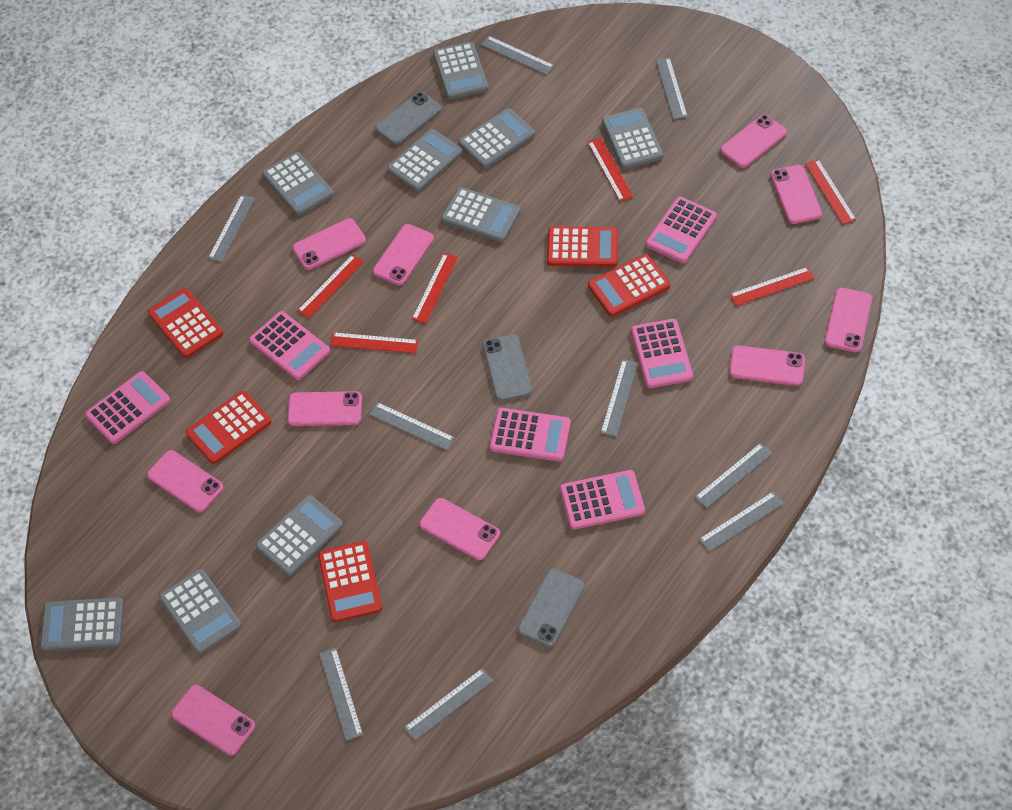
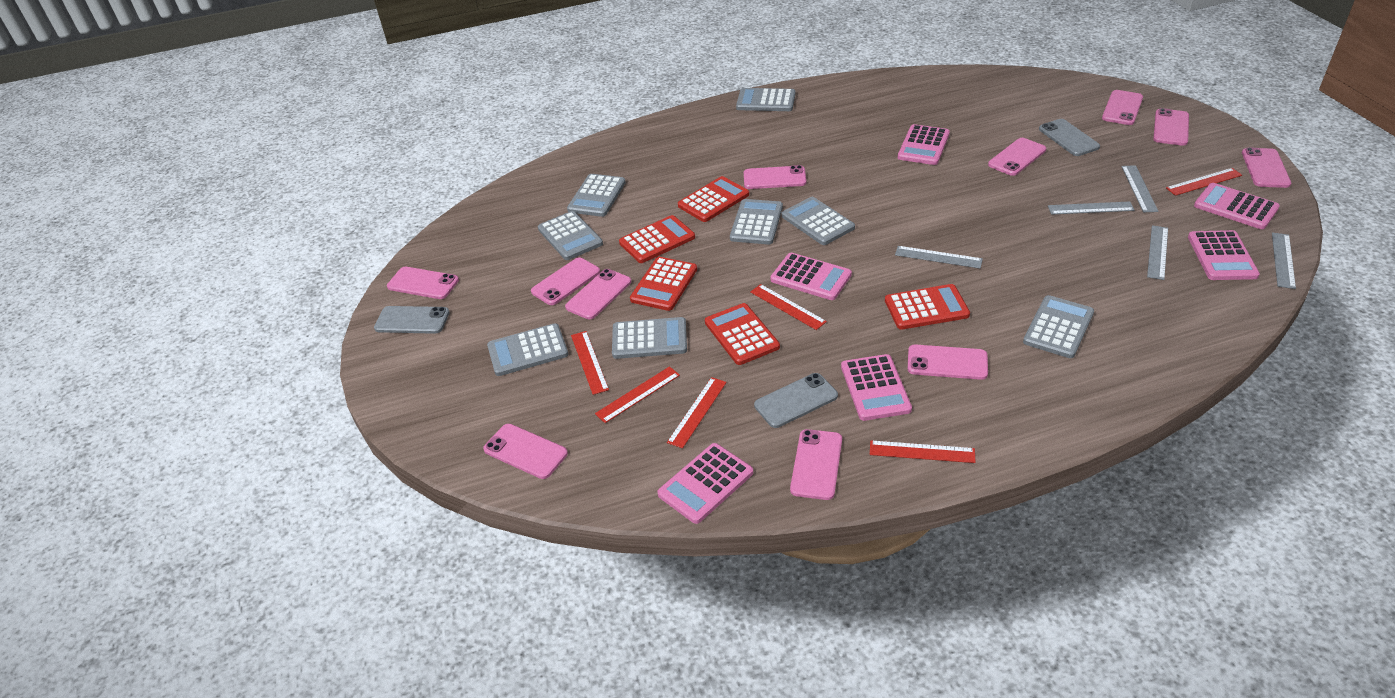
grey calculator: [40,597,124,652] [159,569,241,654] [256,495,343,576] [262,152,334,216] [387,129,463,192] [433,42,488,99] [441,187,521,242] [459,108,535,168] [602,108,663,169] = 9 -> [487,323,568,376] [538,211,603,260] [567,174,626,217] [612,317,687,359] [730,199,783,245] [736,88,796,111] [782,197,855,245] [1023,295,1094,358] = 8
grey ruler: [208,195,255,262] [319,648,363,741] [369,402,455,450] [404,668,493,741] [481,36,555,75] [601,359,638,437] [656,57,688,119] [695,443,772,508] [699,491,784,552] = 9 -> [895,246,983,268] [1048,202,1134,215] [1121,165,1159,212] [1147,225,1168,280] [1272,232,1296,289] = 5
pink phone: [147,450,224,512] [171,685,255,756] [287,391,362,426] [292,218,366,270] [373,224,434,286] [419,498,500,560] [720,114,787,168] [729,345,805,386] [770,165,822,224] [824,288,872,353] = 10 -> [387,267,459,299] [483,424,568,479] [531,257,600,305] [565,269,631,319] [744,165,806,189] [790,429,842,500] [908,345,988,380] [988,138,1046,176] [1102,90,1143,125] [1153,108,1189,146] [1242,148,1291,188] = 11

